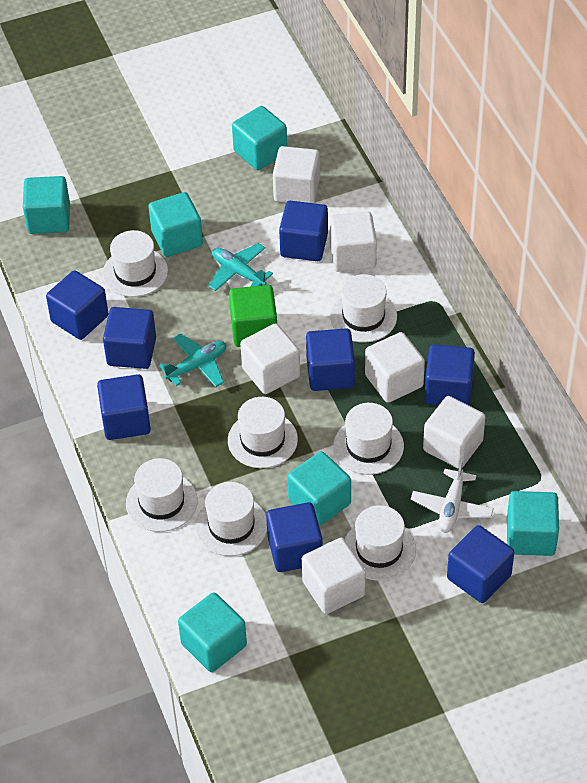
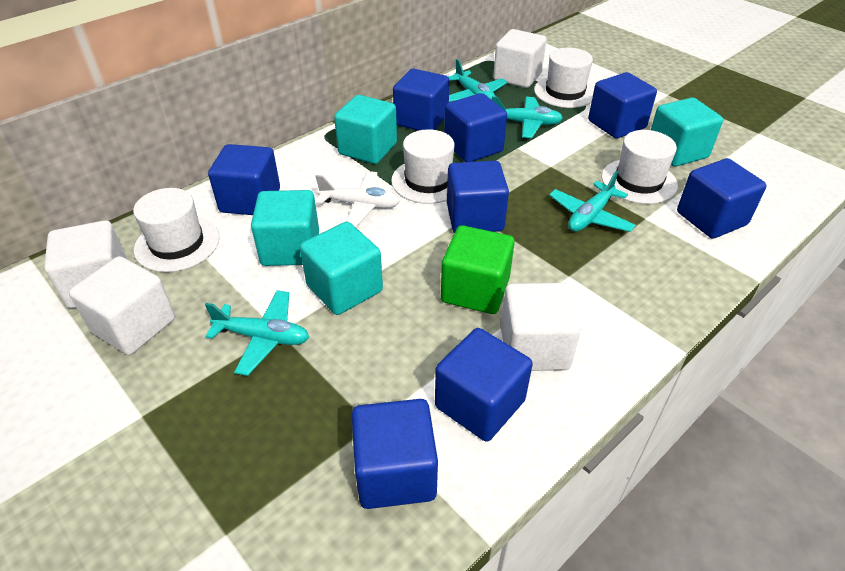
turquoise cube: [23,176,70,234] [148,192,203,257] [178,592,247,672] [232,106,287,170] [287,451,351,526] [507,491,559,556] = 6 -> [251,190,319,266] [300,222,383,315] [334,95,397,164] [651,97,723,167] = 4
turquoise plane: [159,334,226,387] [208,243,273,291] = 2 -> [205,290,309,376] [448,59,508,102] [492,96,563,138] [549,170,636,232] = 4
white cube: [240,323,300,394] [273,146,320,203] [302,538,366,614] [329,212,377,272] [365,332,425,403] [423,396,485,469] = 6 -> [44,220,128,308] [69,256,175,355] [493,29,547,88] [501,283,581,371] = 4
white hat: [103,230,168,297] [126,458,198,532] [195,482,267,556] [228,397,298,468] [330,274,397,343] [333,403,404,475] [345,505,416,581] = 7 -> [133,188,220,272] [391,129,455,204] [534,48,594,108] [602,130,678,204] = 4

